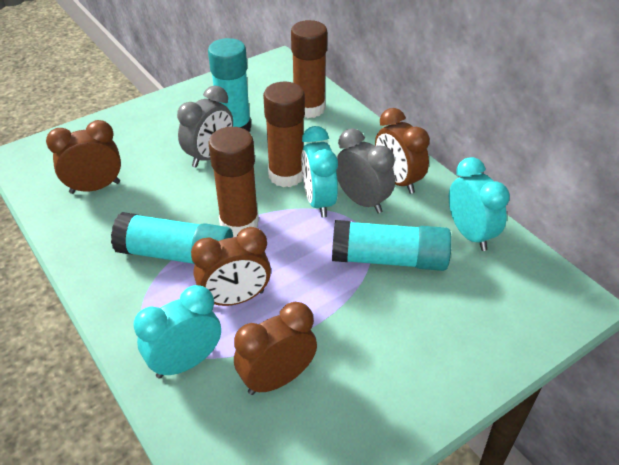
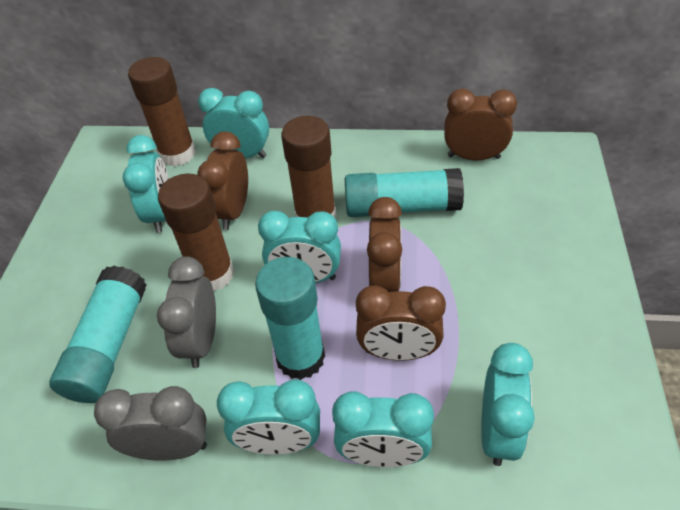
turquoise clock: [134,285,221,379] [301,126,338,218] [449,157,510,251] = 3 -> [123,135,169,233] [198,88,269,158] [217,379,320,454] [258,211,341,283] [332,391,434,467] [481,343,535,466] = 6

